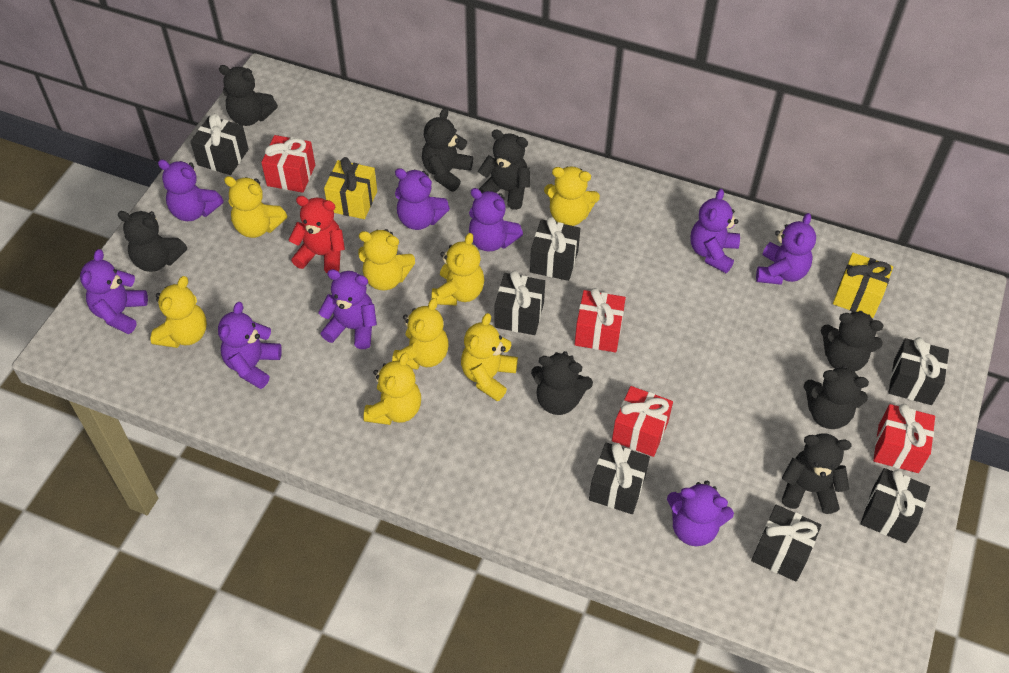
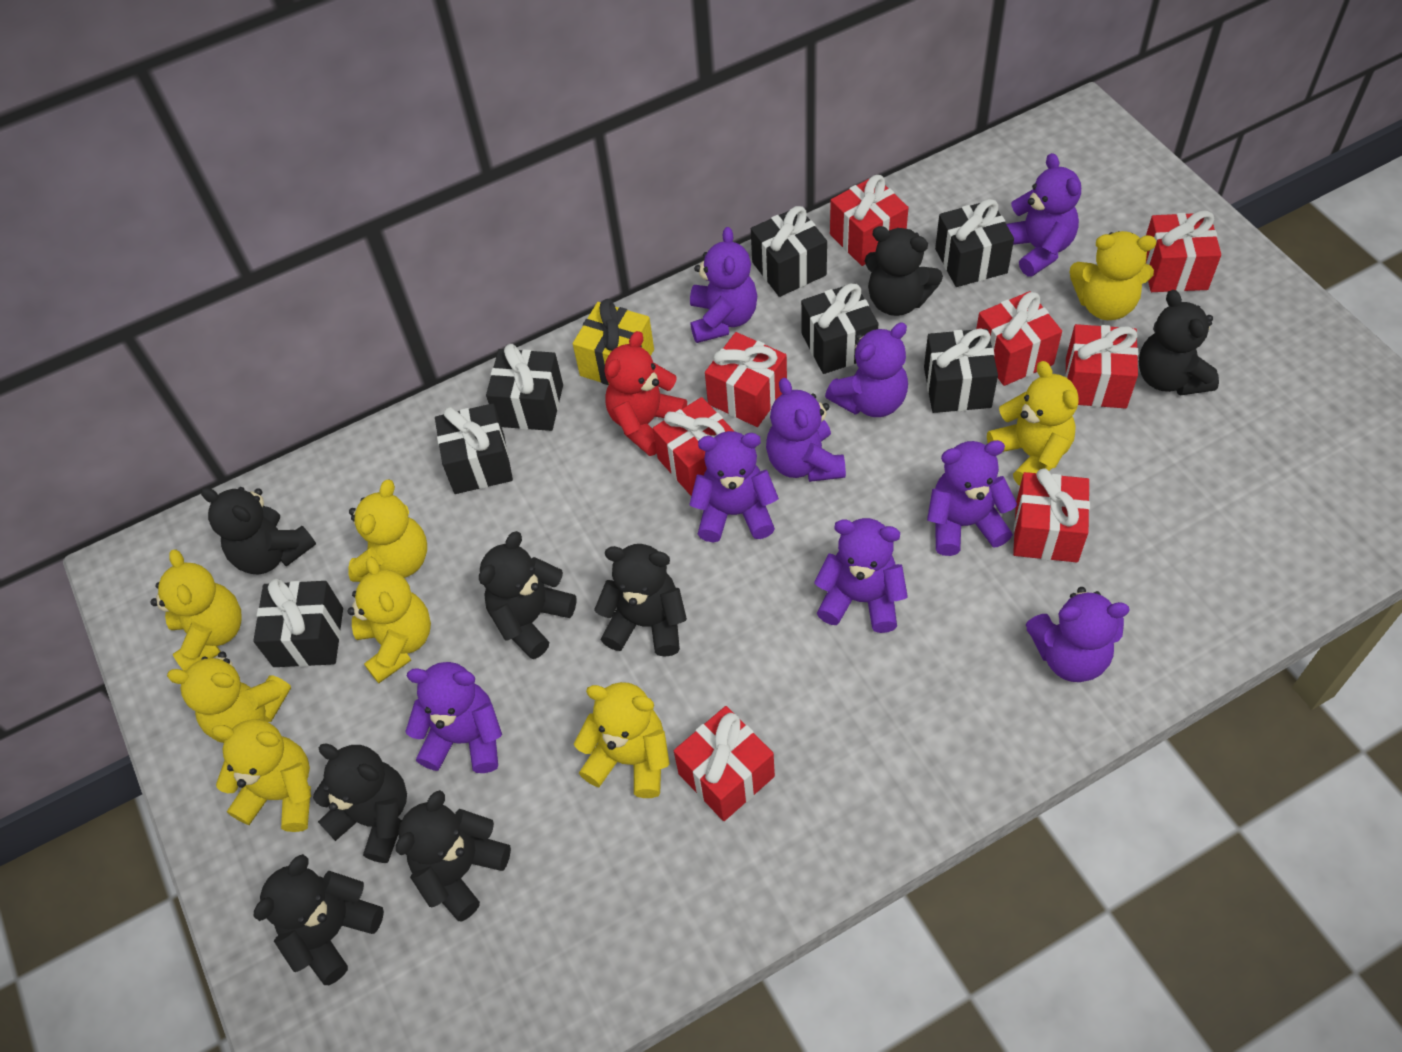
red gift: [261,135,315,193] [575,288,626,352] [612,386,673,457] [873,404,935,473] = 4 -> [653,397,735,496] [674,706,775,821] [705,332,787,427] [830,175,908,266] [976,291,1062,386] [1013,468,1090,562] [1065,324,1138,408] [1145,211,1221,292] = 8
yellow gift: [324,157,377,219] [833,253,893,318] = 2 -> [573,299,654,385] = 1

